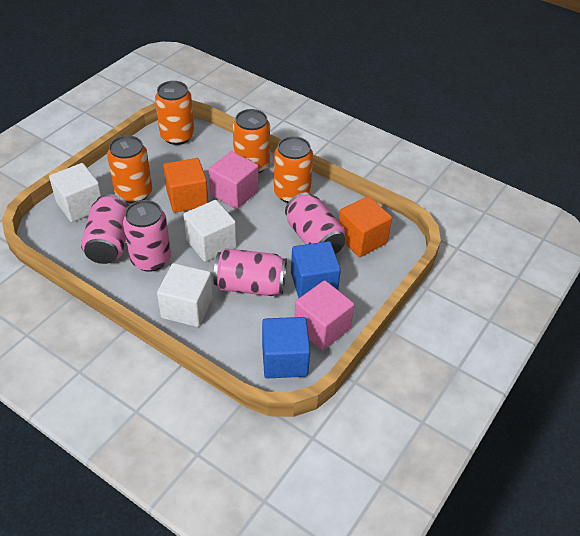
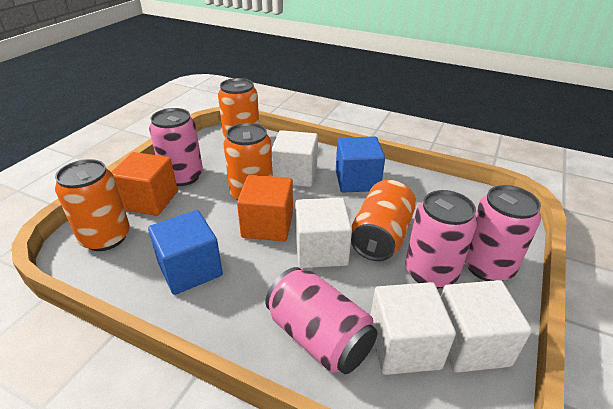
pink cube: [209,151,259,209] [294,280,354,350] = 2 -> none = 0
white cube: [49,163,102,222] [157,263,213,327] [183,200,237,262] = 3 -> [272,130,318,187] [295,198,352,268] [371,282,456,375] [441,280,532,373] = 4

